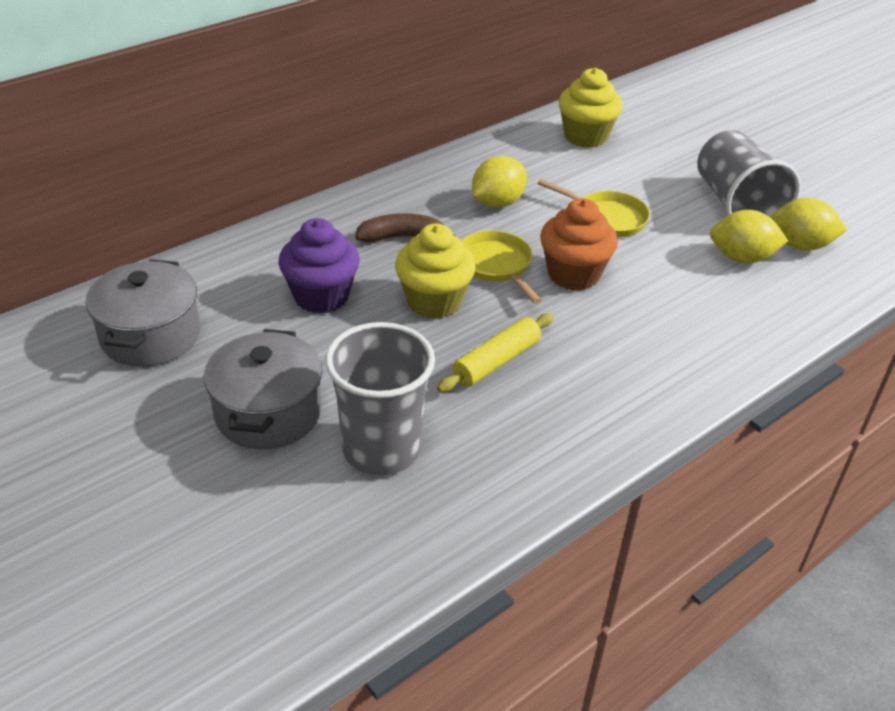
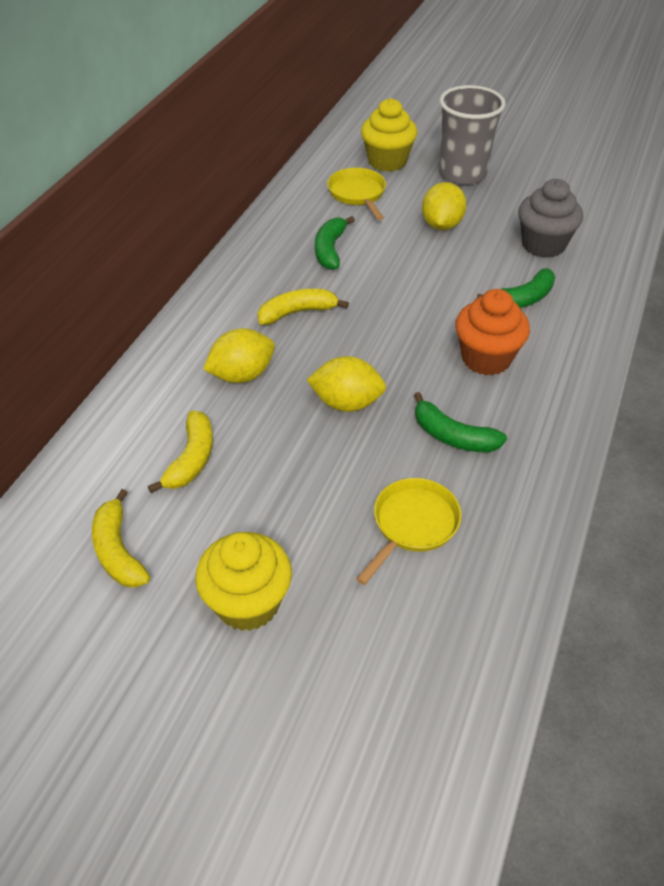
brown banana: [355,213,455,243] = 1 -> none = 0
green banana: none = 0 -> [315,216,355,270] [414,392,507,452] [477,268,555,308] = 3
grey cup: [325,322,435,475] [697,130,801,217] = 2 -> [439,85,506,185] = 1
grey cupcake: none = 0 -> [518,179,583,258] = 1
grey pot: [86,259,200,367] [204,329,322,449] = 2 -> none = 0
purple cupcake: [278,218,360,314] = 1 -> none = 0
yellow banana: none = 0 -> [92,489,150,588] [148,411,213,493] [257,289,349,325] = 3
yellow rolling pin: [437,313,553,392] = 1 -> none = 0

